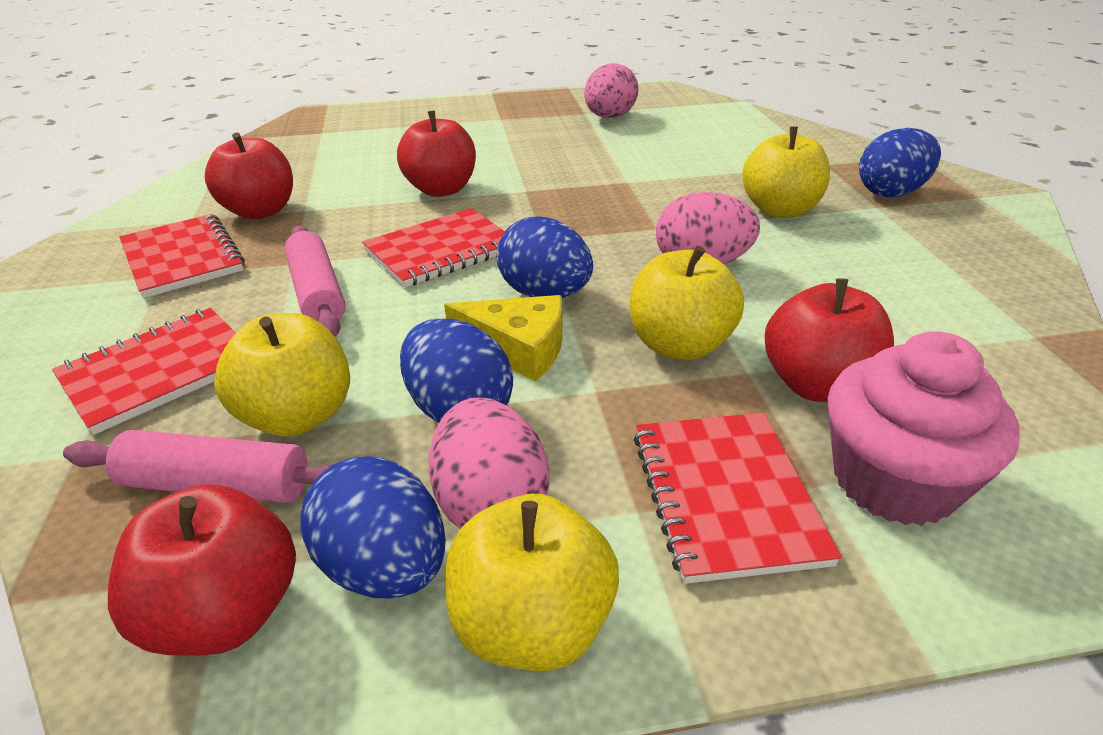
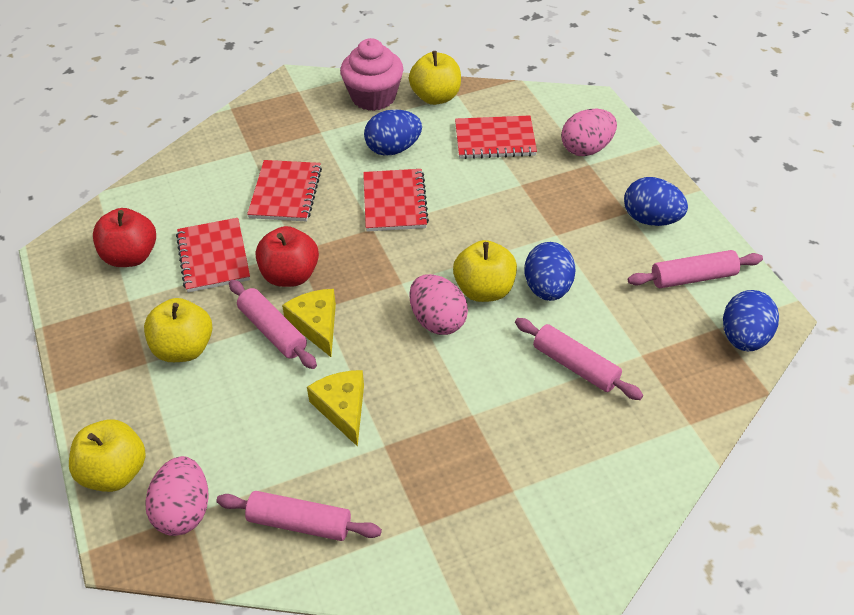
pink rolling pin: [63,430,334,503] [284,226,345,337] = 2 -> [216,491,382,541] [229,280,317,369] [515,318,643,400] [628,250,763,288] = 4
red apple: [108,484,296,656] [204,132,293,219] [397,111,476,197] [765,278,894,402] = 4 -> [93,208,156,267] [256,226,319,287] = 2
yellow cheese: [444,295,563,381] = 1 -> [282,289,336,357] [307,370,364,447] = 2

